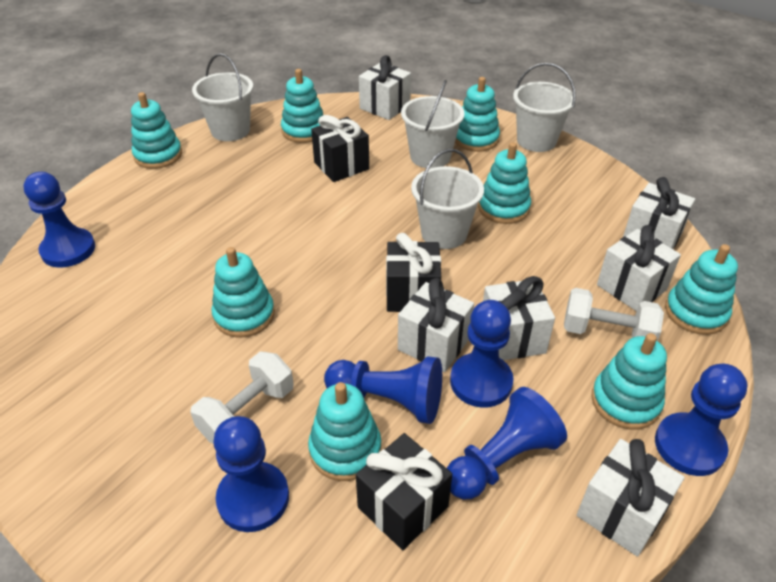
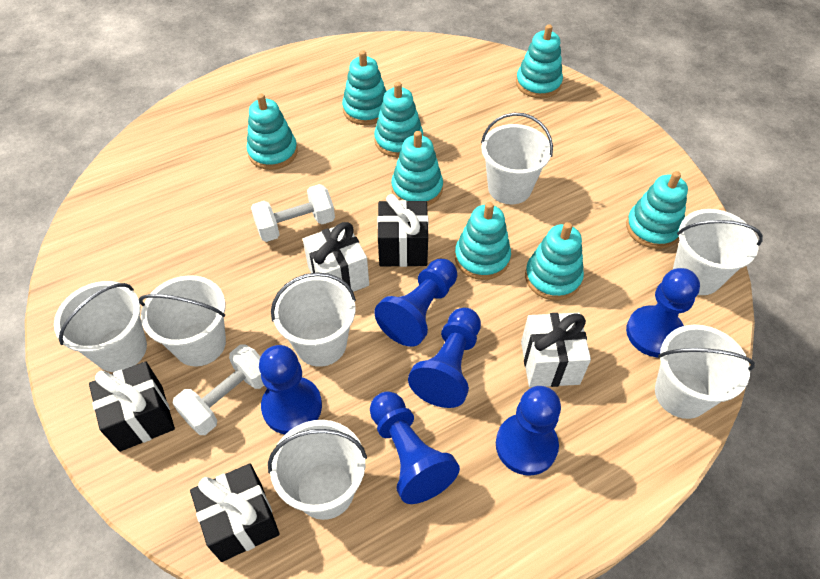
white bucket: [192,53,253,141] [401,80,465,168] [411,149,484,249] [513,63,576,152] = 4 -> [54,281,147,372] [139,275,226,366] [268,420,367,520] [271,272,356,367] [481,113,553,204] [655,325,755,419] [673,209,763,295] = 7
white gift: [359,55,411,120] [398,278,474,372] [483,276,555,360] [577,439,685,557] [597,225,681,311] [623,177,695,249] = 6 -> [303,222,369,292] [521,313,591,387] = 2

